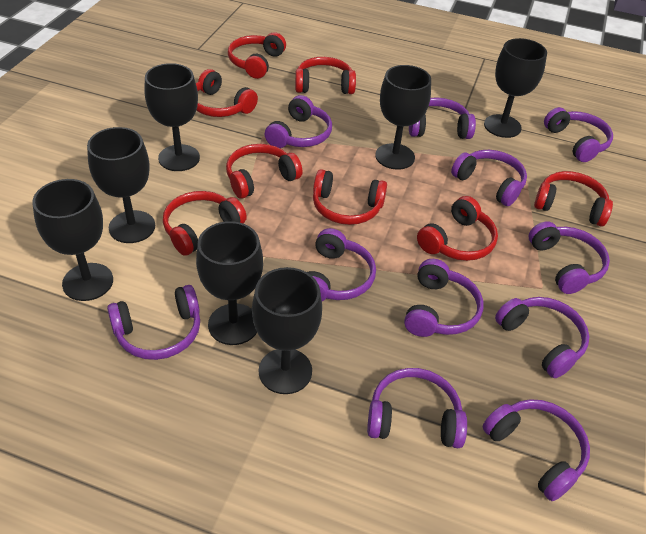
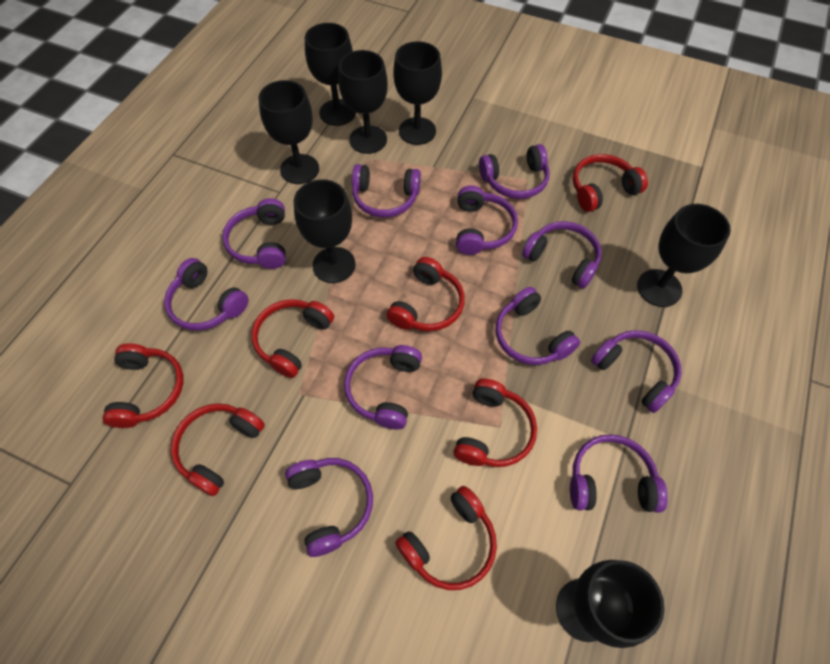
red headphones: [163,191,247,256] [196,69,258,117] [226,144,302,199] [228,32,286,79] [295,57,356,94] [313,169,387,225] [417,196,498,261] [534,171,613,227] = 8 -> [102,343,184,428] [171,403,265,496] [251,299,334,378] [386,257,465,331] [395,486,497,590] [453,378,537,467] [573,154,648,212] = 7

